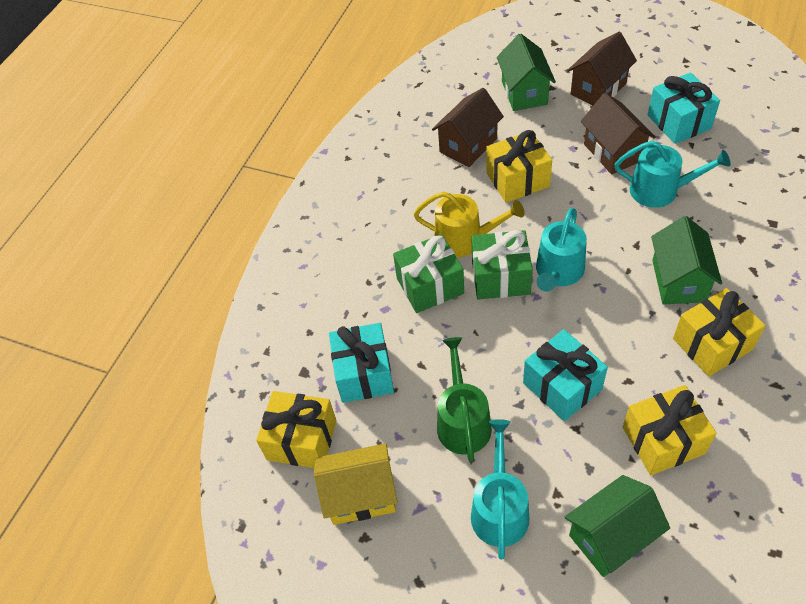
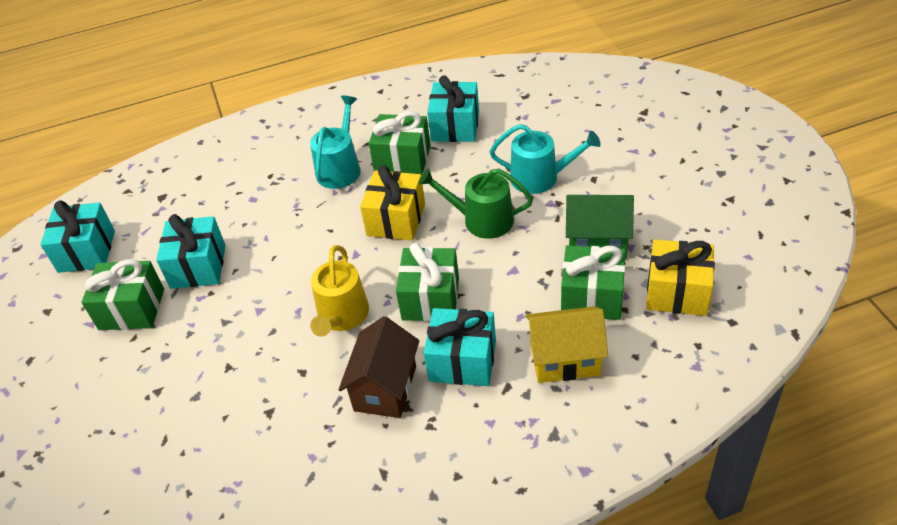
brown house: [432,88,504,167] [567,32,637,105] [581,93,655,174] = 3 -> [338,316,419,418] = 1
green gift: [393,234,464,313] [471,230,533,300] = 2 -> [82,259,164,330] [369,111,431,175] [396,243,459,322] [561,245,625,320] = 4
green house: [497,33,556,111] [565,475,670,577] [651,216,722,305] = 3 -> [566,195,634,259] = 1
turquoise gift: [329,323,394,403] [523,329,608,421] [648,72,720,144] = 3 -> [40,200,115,273] [156,214,226,289] [424,308,496,386] [427,75,479,142] = 4
turquoise watering can: [471,419,529,560] [536,208,587,292] [615,141,731,208] = 3 -> [310,96,361,189] [490,124,601,194] = 2
yellow gift: [256,391,337,468] [486,130,552,203] [623,385,716,475] [673,288,765,376] = 4 -> [360,165,425,240] [646,239,715,316] = 2

